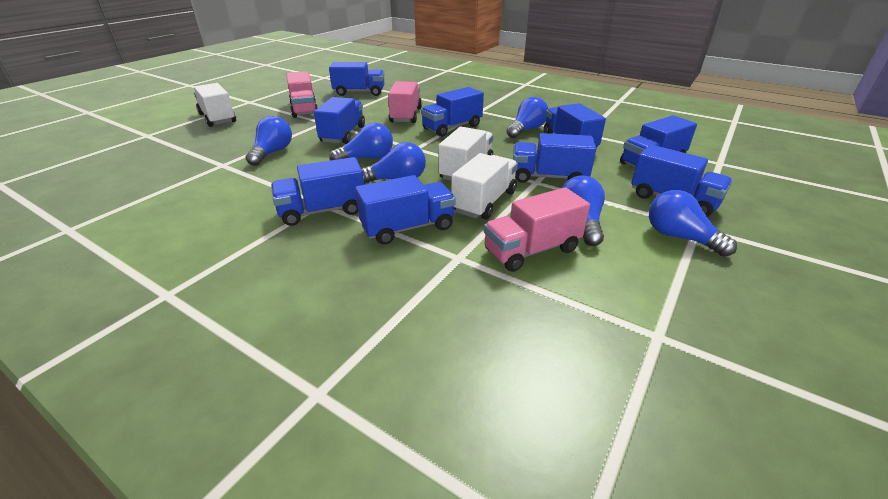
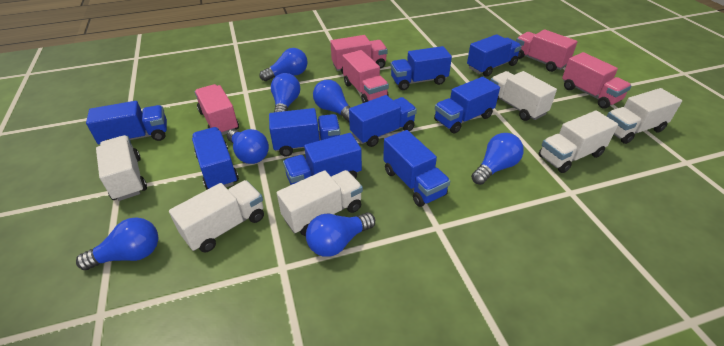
blue light bulb: [245,116,292,166] [329,123,393,160] [362,142,426,184] [506,97,548,138] [562,175,605,246] [649,190,737,257] = 6 -> [76,217,158,270] [227,129,269,164] [260,48,308,81] [271,73,300,112] [306,212,375,257] [313,80,351,122] [471,133,524,185] = 7
pink truck: [287,71,318,118] [388,81,422,123] [484,187,590,272] = 3 -> [195,84,239,135] [330,35,387,73] [342,50,389,103] [516,29,577,72] [562,52,631,109] = 5
white truck: [194,83,236,127] [438,127,493,181] [451,153,518,220] = 3 -> [96,135,147,201] [169,180,264,252] [277,170,363,236] [490,71,557,121] [539,110,618,173] [607,88,682,144] = 6

